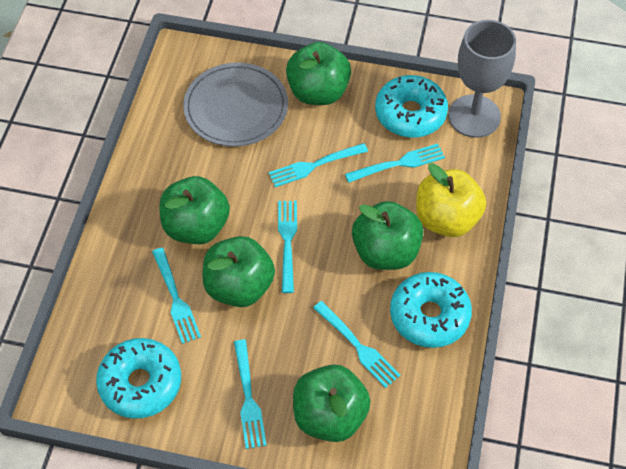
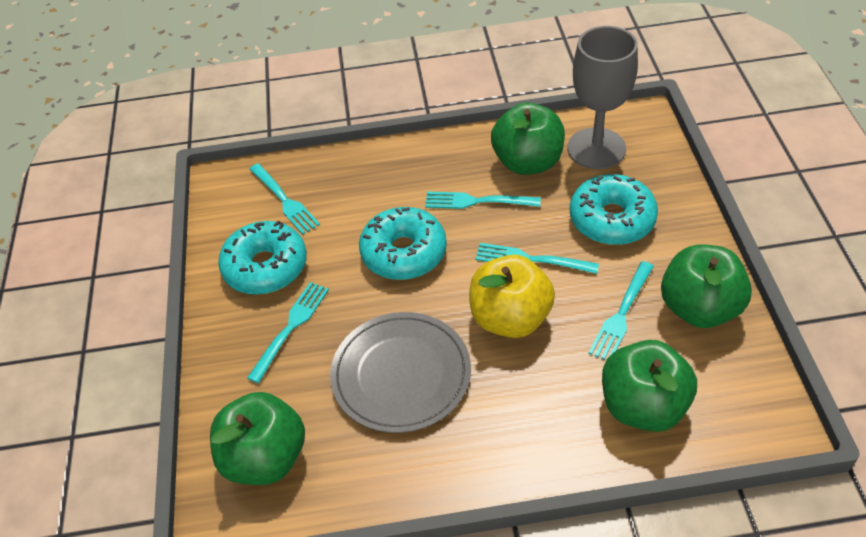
green apple: [159,176,230,244] [202,236,275,307] [286,42,351,105] [293,365,371,442] [352,201,423,270] = 5 -> [210,392,305,485] [491,102,565,175] [602,340,697,432] [661,244,752,328] = 4
turquoise fork: [152,248,201,344] [234,339,267,449] [269,143,368,187] [278,201,297,293] [313,301,401,388] [345,144,445,183] = 6 -> [247,282,329,383] [249,163,320,234] [425,192,541,209] [475,243,599,274] [588,261,654,360] = 5

